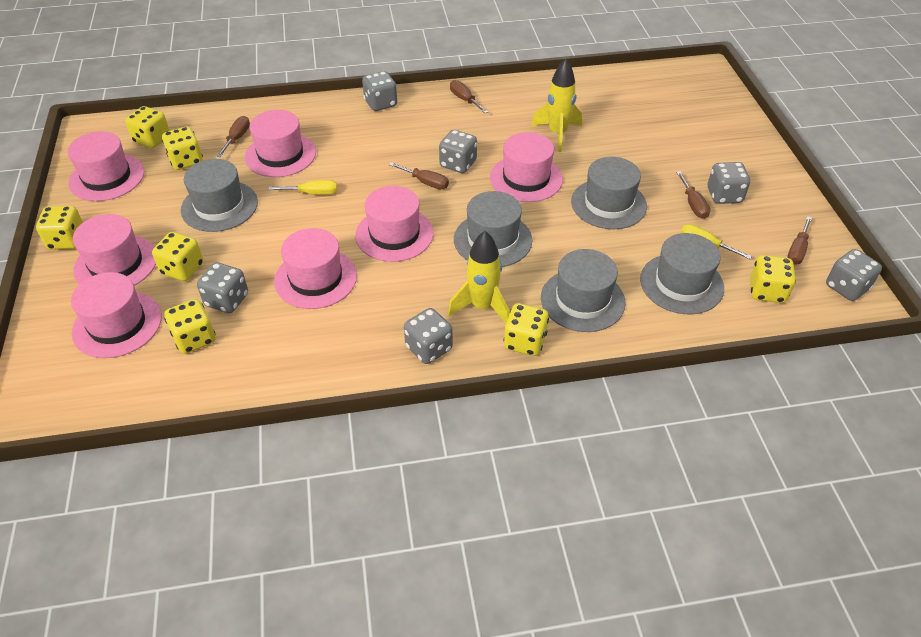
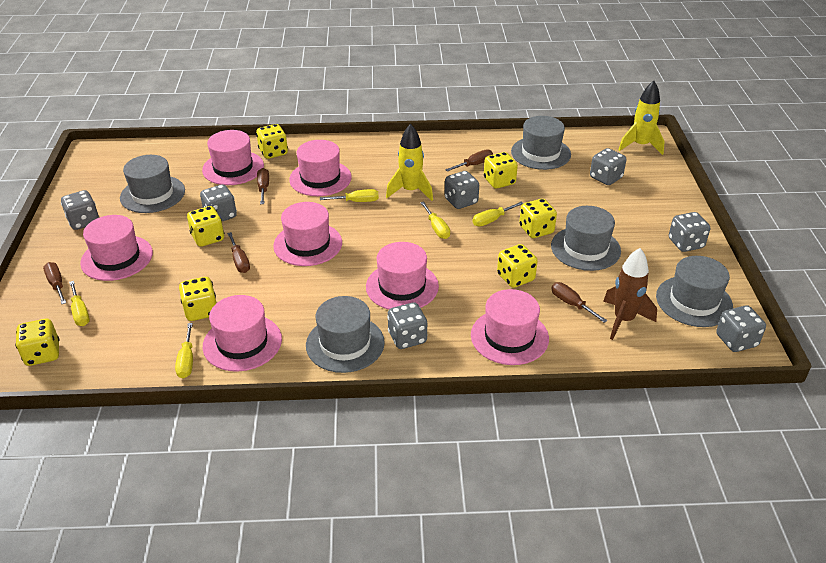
brown rocket: none = 0 -> [603,248,657,340] = 1
grey dice: [197,262,248,313] [362,71,397,111] [404,308,453,364] [439,130,477,173] [708,162,750,204] [826,249,882,301] = 6 -> [61,190,99,230] [200,184,237,221] [387,302,428,349] [445,171,479,209] [590,148,626,185] [669,212,710,252] [716,305,766,352] = 7
yellow screwdriver: [268,180,337,195] [681,224,752,259] = 2 -> [69,281,90,326] [175,323,193,378] [320,189,379,202] [420,201,450,239] [473,201,524,227] = 5

